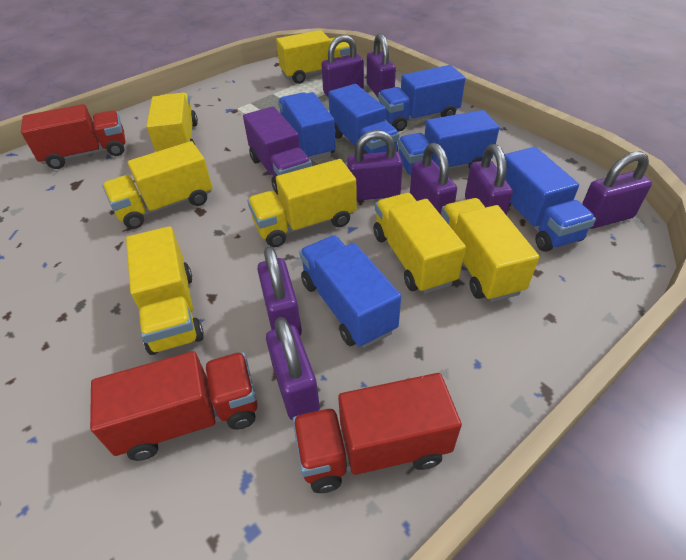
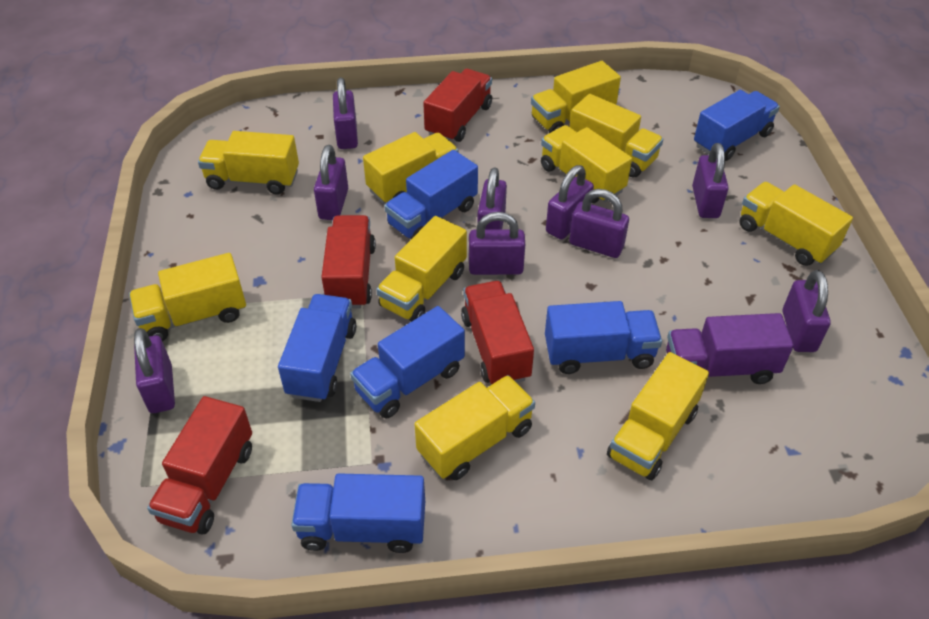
purple padlock: [257,246,302,336] [266,317,320,421] [321,35,364,97] [347,130,403,201] [367,33,396,97] [410,143,457,216] [465,144,513,215] [582,151,652,229] = 8 -> [134,328,175,413] [314,145,348,220] [333,78,358,149] [469,212,525,275] [477,167,507,230] [546,165,594,240] [569,189,629,258] [692,143,729,218] [783,270,831,352] = 9
red truck: [21,104,125,169] [90,351,257,461] [293,373,462,493] = 3 -> [147,396,252,535] [321,215,376,309] [423,69,492,142] [461,281,534,384] = 4
yellow truck: [102,141,212,229] [126,226,204,355] [146,92,198,152] [247,159,357,248] [276,30,350,84] [373,193,466,294] [441,198,539,302] = 7 -> [129,253,246,341] [198,131,299,195] [363,132,459,204] [376,216,467,322] [414,375,535,480] [531,61,621,133] [541,125,632,203] [570,94,663,178] [607,352,709,480] [739,182,853,266] = 10

